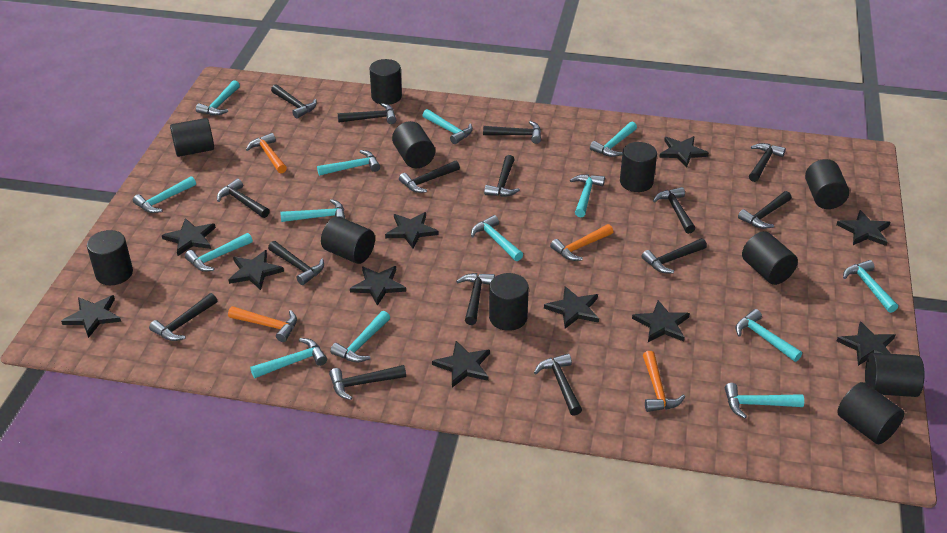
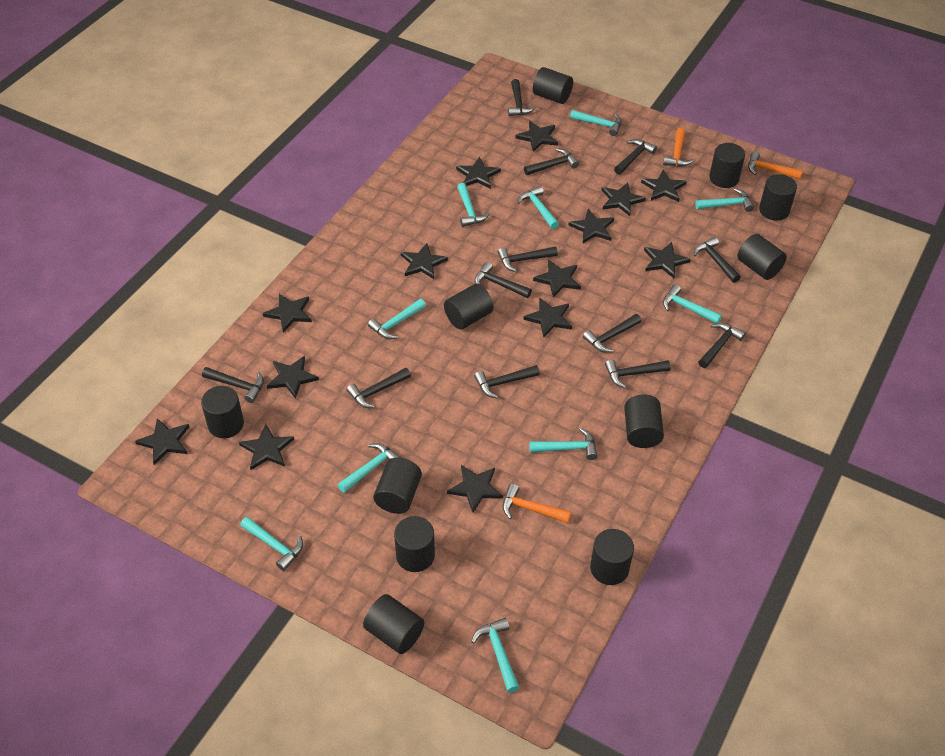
black hammer: [149,293,217,341] [217,179,270,218] [268,241,324,285] [271,84,317,119] [329,365,406,400] [338,103,396,124] [399,161,460,193] [456,273,495,325] [483,121,541,144] [484,155,520,197] [534,354,582,416] [642,238,707,273] [653,187,695,234] [738,191,792,229] [749,143,786,182] = 15 -> [202,367,264,403] [347,368,411,408] [474,365,540,399] [475,262,532,298] [498,246,558,272] [508,79,536,116] [524,148,579,175] [583,314,641,353] [605,360,671,389] [614,139,657,175] [694,237,740,283] [698,323,746,368] = 12
black star: [61,295,121,338] [162,218,216,256] [228,250,284,290] [350,266,406,306] [385,212,439,249] [432,341,490,388] [544,286,599,329] [632,300,690,342] [659,136,709,167] [836,210,891,246] [837,321,895,366] = 11 -> [135,418,189,465] [239,424,294,470] [263,294,312,333] [267,356,319,399] [401,243,448,279] [447,465,503,513] [456,157,501,189] [515,121,558,152] [523,298,572,337] [533,260,581,297] [568,209,614,243] [601,183,646,216] [641,170,687,202] [644,242,691,278] = 14
orange hammer: [228,306,297,342] [246,133,287,173] [550,224,613,261] [643,351,685,412] = 4 -> [502,484,571,523] [663,128,694,167] [748,152,803,179] = 3
turquoise hammer: [133,176,196,213] [185,233,253,272] [196,80,240,116] [250,338,327,378] [280,199,345,222] [317,150,380,176] [330,311,390,363] [422,109,473,144] [471,215,523,261] [570,174,605,217] [590,122,637,157] [725,383,804,418] [735,309,802,362] [843,260,898,313] = 14 -> [240,517,303,571] [338,443,401,493] [368,299,426,339] [457,183,490,227] [471,618,520,693] [518,186,559,229] [529,428,597,460] [570,110,622,136] [663,284,722,323] [695,188,754,212] = 10

